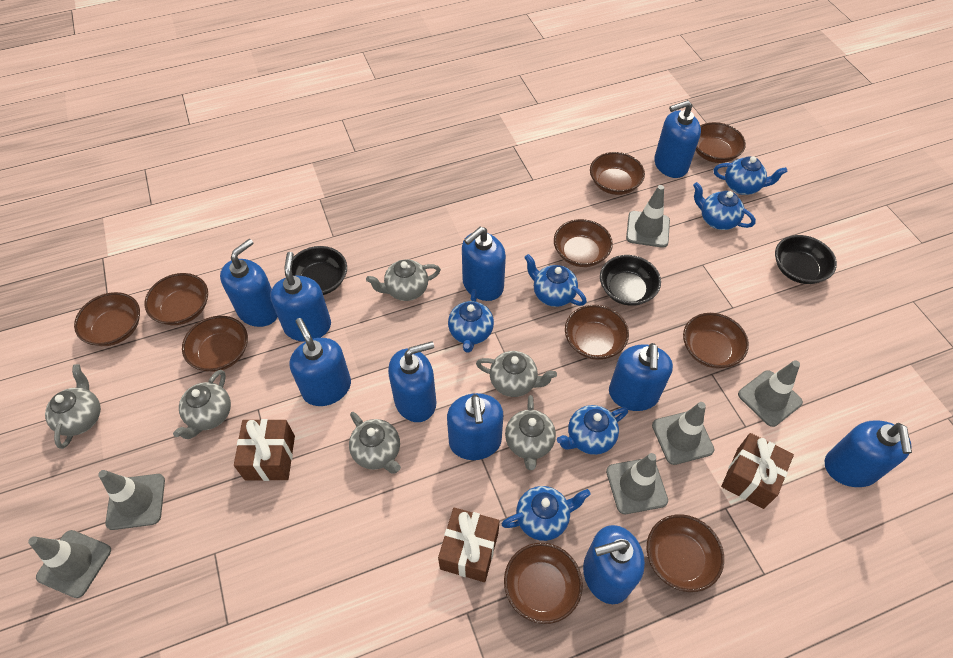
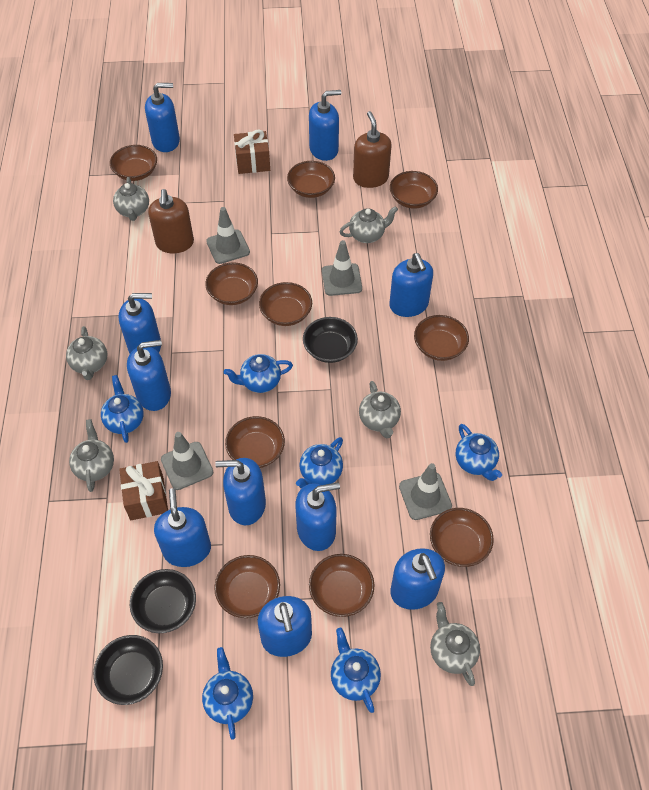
brown gift: [234,419,295,481] [438,507,499,582] [721,433,794,509] = 3 -> [119,461,168,520] [234,130,270,174] = 2
brown soap dispenser: none = 0 -> [148,189,194,253] [353,111,392,188] = 2
grey traffic cone: [28,530,111,598] [98,470,165,530] [606,453,668,514] [626,185,670,248] [652,402,714,465] [738,360,803,427] = 6 -> [161,432,213,490] [206,207,250,264] [322,240,362,296] [399,463,452,520] = 4

